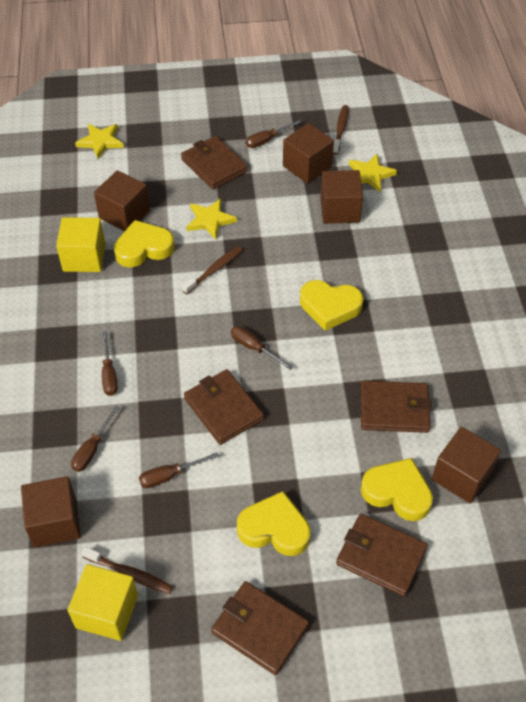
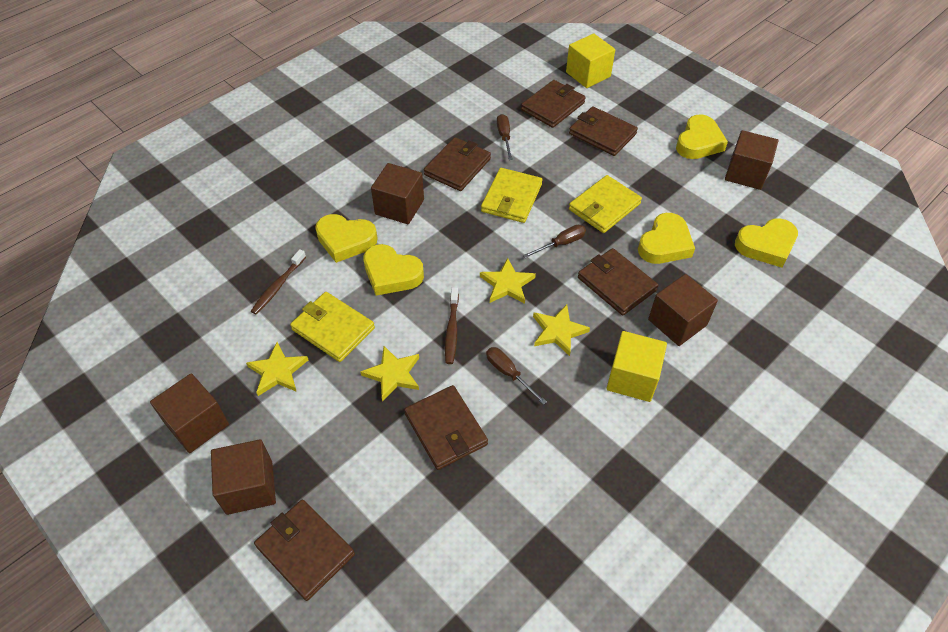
brown screwdriver: [71,405,120,472] [102,331,118,396] [139,452,219,488] [231,326,293,370] [246,120,301,148] = 5 -> [486,347,547,405] [497,114,513,160] [523,225,586,258] = 3
brown toothbrush: [81,547,173,594] [182,246,243,294] [333,105,349,155] = 3 -> [251,249,306,315] [445,287,459,364] = 2
brown wallet: [181,136,248,189] [184,369,264,445] [211,581,309,675] [336,513,428,596] [360,381,432,433] = 5 -> [254,499,355,601] [404,385,488,470] [424,137,491,191] [521,80,586,128] [569,106,638,156] [578,248,658,316] = 6
yellow heart: [114,220,175,268] [237,491,310,556] [300,280,363,331] [361,458,433,521] = 4 -> [315,214,378,263] [363,244,424,296] [638,213,695,264] [676,114,728,159] [735,218,798,267] = 5
yellow star: [75,124,124,159] [187,198,237,239] [349,154,397,192] = 3 -> [246,342,308,396] [361,346,419,401] [480,258,536,304] [533,304,590,356] = 4
yellow wallet: none = 0 -> [290,292,375,362] [481,168,542,223] [569,175,642,233] = 3

